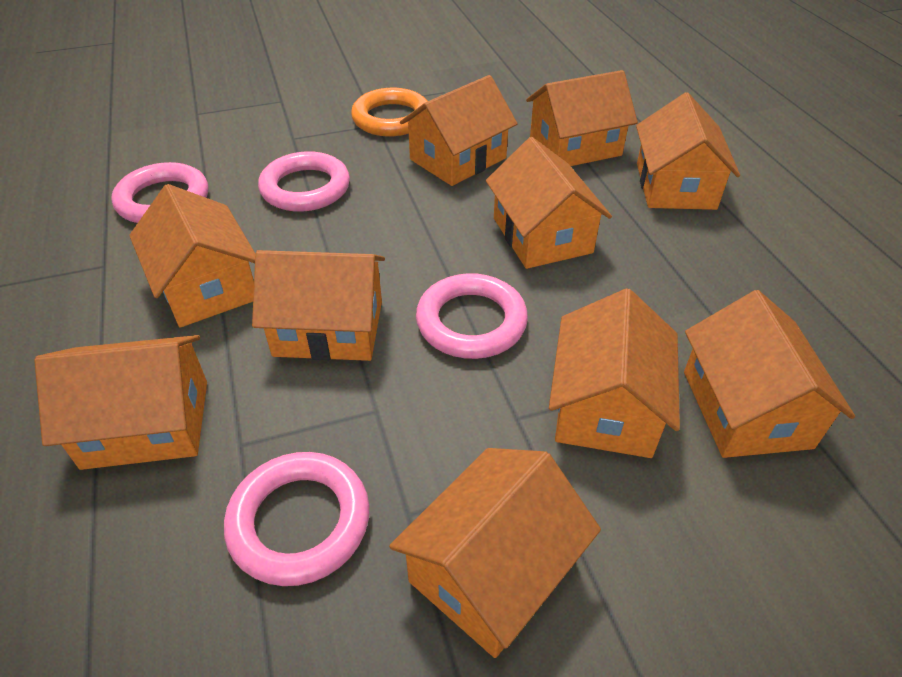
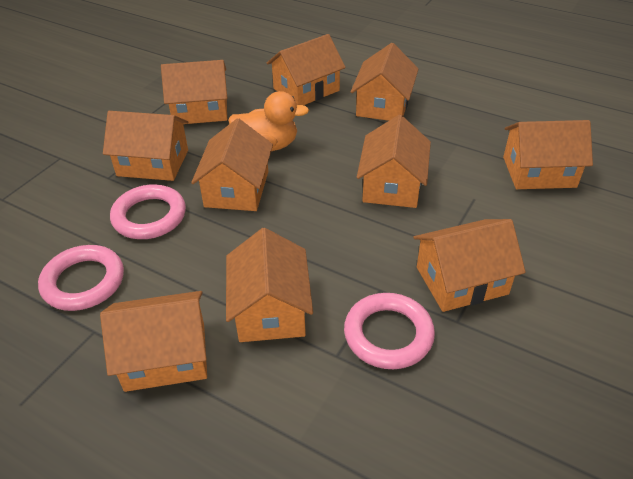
orange duck: none = 0 -> [228,91,309,151] = 1
orange ring: [351,88,428,136] = 1 -> none = 0
pink ring: [111,162,208,223] [224,452,370,586] [258,151,350,212] [416,273,528,359] = 4 -> [38,245,124,311] [110,184,186,239] [344,293,435,369] = 3

